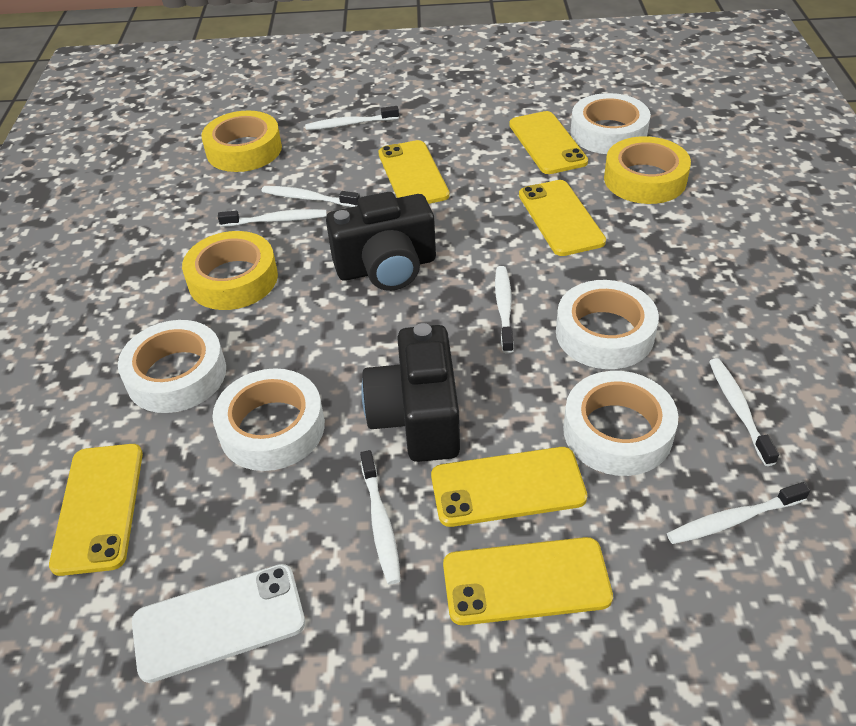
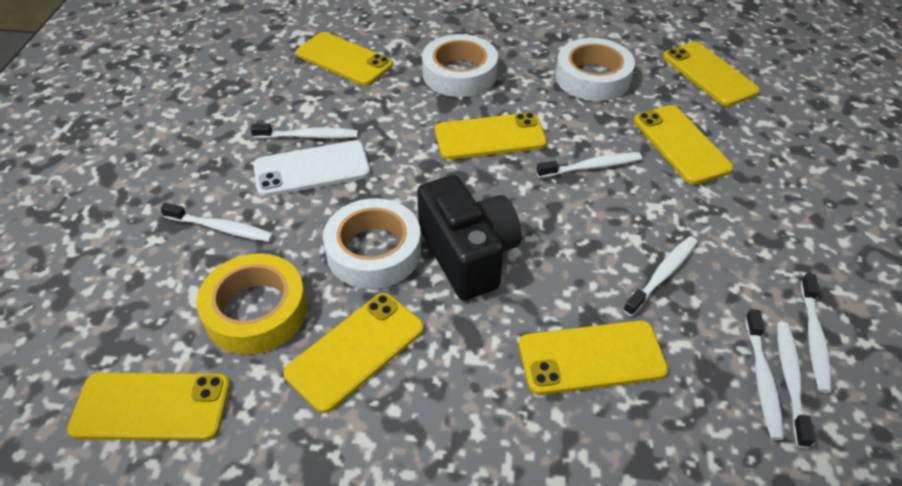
black camera: [326,192,436,291] [361,323,460,462] = 2 -> [417,175,522,300] = 1
white tape: [118,320,226,413] [213,368,325,471] [556,280,659,369] [563,371,678,476] [570,93,651,154] = 5 -> [323,198,421,289] [422,34,498,97] [555,38,635,101] = 3
yellow phone: [49,444,143,576] [379,140,450,204] [431,447,587,527] [443,537,613,625] [509,111,588,174] [519,180,606,256] = 6 -> [67,373,230,441] [283,293,424,413] [296,32,393,86] [435,112,547,160] [519,320,668,395] [634,105,733,184] [663,42,760,106] = 7
yellow tape: [182,231,278,310] [201,110,282,172] [604,136,691,204] = 3 -> [196,253,307,355] = 1

